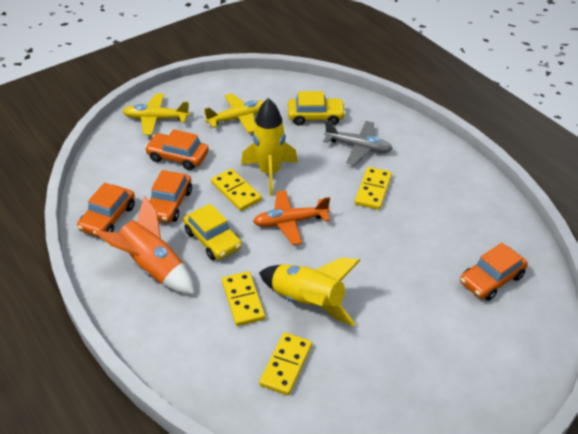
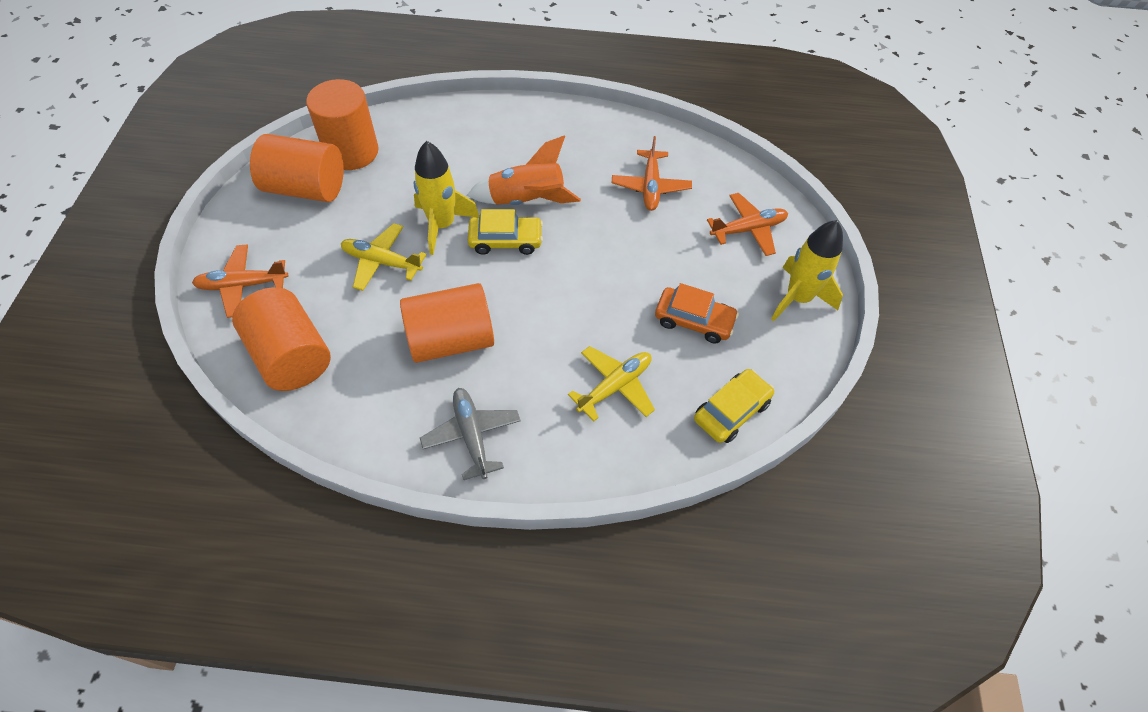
orange car: [77,183,135,237] [145,129,209,170] [149,170,192,223] [460,243,528,301] = 4 -> [655,283,739,343] = 1
orange cylinder: none = 0 -> [232,287,331,391] [250,134,344,202] [306,79,379,170] [400,283,494,363] = 4
orange plane: [253,190,330,245] = 1 -> [192,244,288,318] [612,136,692,211] [707,193,788,256] = 3
yellow domino: [211,169,262,211] [222,271,265,326] [259,332,312,395] [355,167,392,210] = 4 -> none = 0

